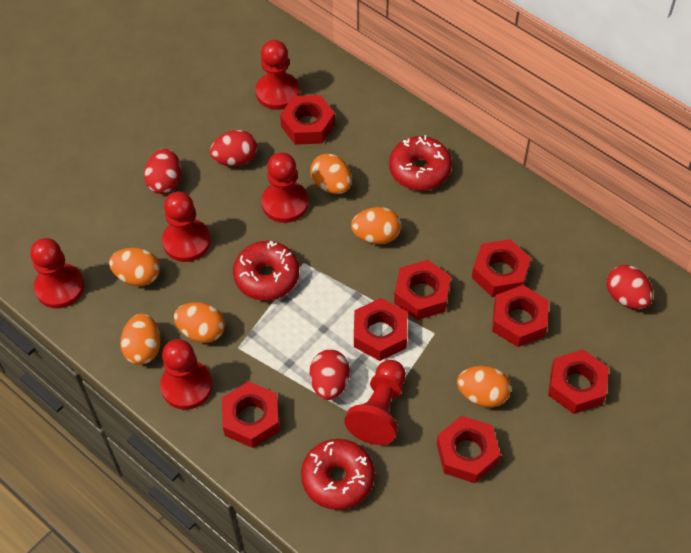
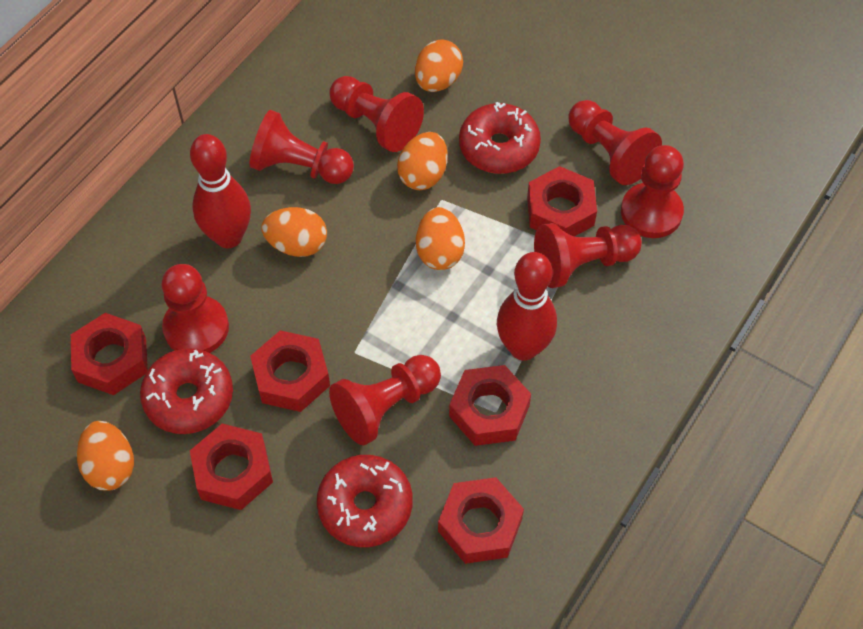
orange egg: [109,248,160,286] [120,313,161,365] [174,302,225,343] [310,154,352,194] [351,207,401,244] [457,366,511,408] = 6 -> [77,421,134,491] [261,207,327,257] [397,132,448,190] [415,40,463,92] [416,207,465,270] = 5
red bowling pin: none = 0 -> [190,134,251,248] [497,252,557,361] = 2
red egg: [144,149,181,194] [210,130,257,167] [309,349,350,400] [606,265,653,309] = 4 -> none = 0
red nut: [222,381,280,448] [280,95,335,145] [354,298,407,361] [394,260,451,320] [437,416,501,483] [472,239,531,297] [492,285,549,347] [548,349,609,414] = 8 -> [71,313,148,395] [190,424,273,510] [250,330,330,412] [438,477,524,564] [449,365,531,446] [527,166,597,236] = 6
red pawn: [30,238,84,309] [160,339,213,410] [162,192,211,262] [255,40,300,110] [261,152,308,223] [344,360,406,445] = 6 -> [161,264,229,353] [249,110,354,184] [329,76,424,152] [329,355,441,445] [534,223,642,288] [568,100,662,185] [621,145,684,238] = 7

